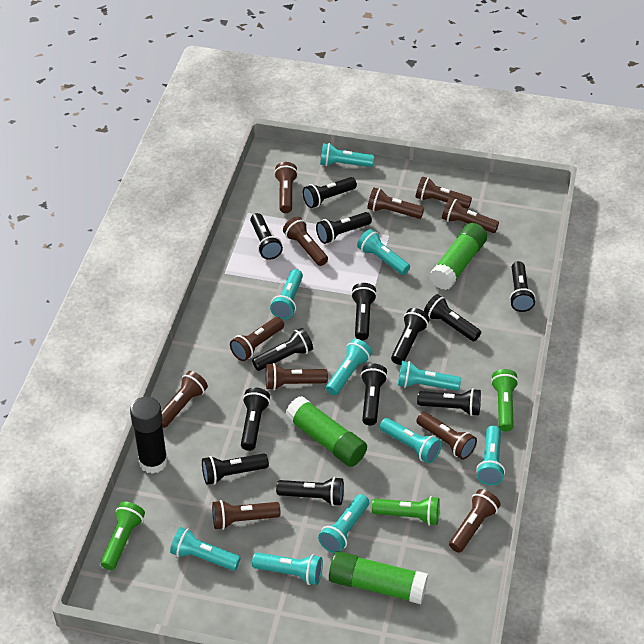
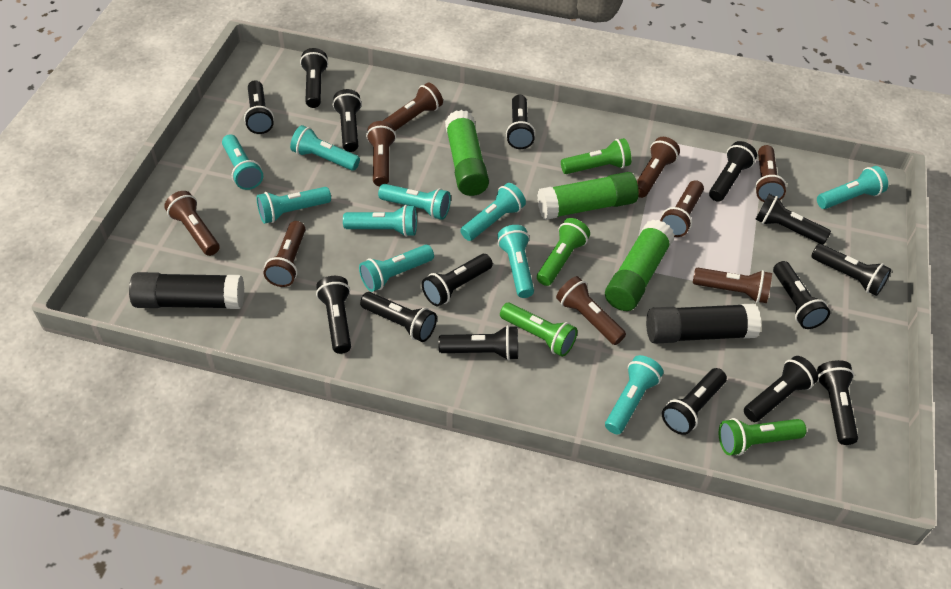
black flashlight: [202,453,269,485] [241,387,270,451] [250,213,283,260] [252,328,313,371] [276,477,344,506] [303,177,357,208] [316,212,372,244] [351,283,377,340] [360,364,388,425] [391,308,430,365] [417,388,481,416] [424,294,481,341] [509,261,536,312] = 13 -> [244,80,274,134] [300,48,328,108] [316,276,351,354] [333,89,362,152] [360,292,437,342] [422,254,493,306] [438,325,518,361] [506,95,535,149] [662,368,727,435] [709,141,757,202] [744,356,818,422] [755,194,831,244] [773,261,830,329] [811,244,891,296] [817,360,858,445] = 15
black glue stick: [130,397,168,474] = 1 -> [129,272,244,309] [646,303,761,344] = 2
brown flashlight: [161,371,208,428] [212,500,281,530] [230,317,284,361] [265,363,328,390] [274,162,298,213] [283,217,328,266] [367,188,424,219] [416,176,472,209] [416,412,477,460] [442,198,499,233] [449,489,501,553] = 11 -> [164,191,220,256] [264,221,305,287] [366,121,396,186] [383,83,443,131] [556,276,626,345] [637,137,680,198] [660,180,704,237] [693,268,772,303] [755,145,787,202] = 9
green flashlight: [101,502,145,570] [372,496,440,526] [491,369,518,431] = 3 -> [500,303,578,357] [537,218,590,286] [561,138,631,174] [719,418,806,456] = 4

